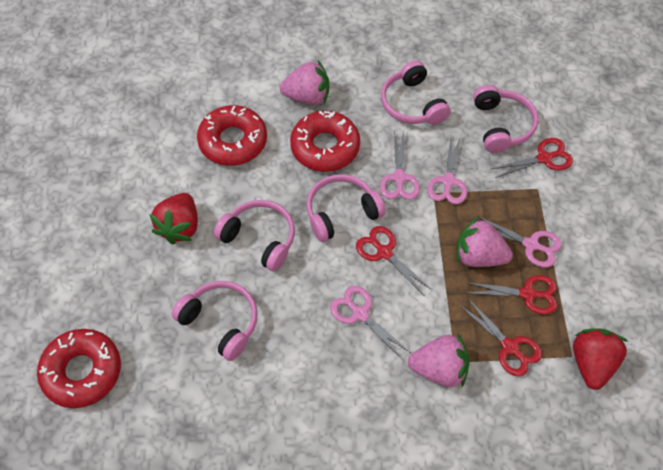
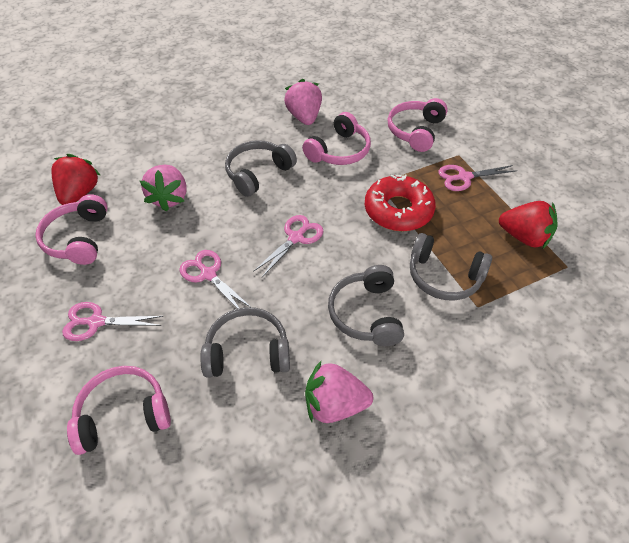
grey headphones: none = 0 -> [200,307,290,378] [225,140,297,197] [328,265,404,346] [410,233,492,300] = 4
pink headphones: [172,281,258,361] [214,200,295,271] [307,174,385,242] [381,61,451,125] [473,85,538,153] = 5 -> [35,194,108,265] [67,366,171,455] [302,112,371,165] [388,98,448,152] = 4
red donut: [37,329,121,408] [197,105,267,166] [290,111,360,172] = 3 -> [365,175,436,231] = 1
red scissors: [356,226,432,295] [460,298,542,376] [465,275,557,314] [492,138,573,178] = 4 -> none = 0

